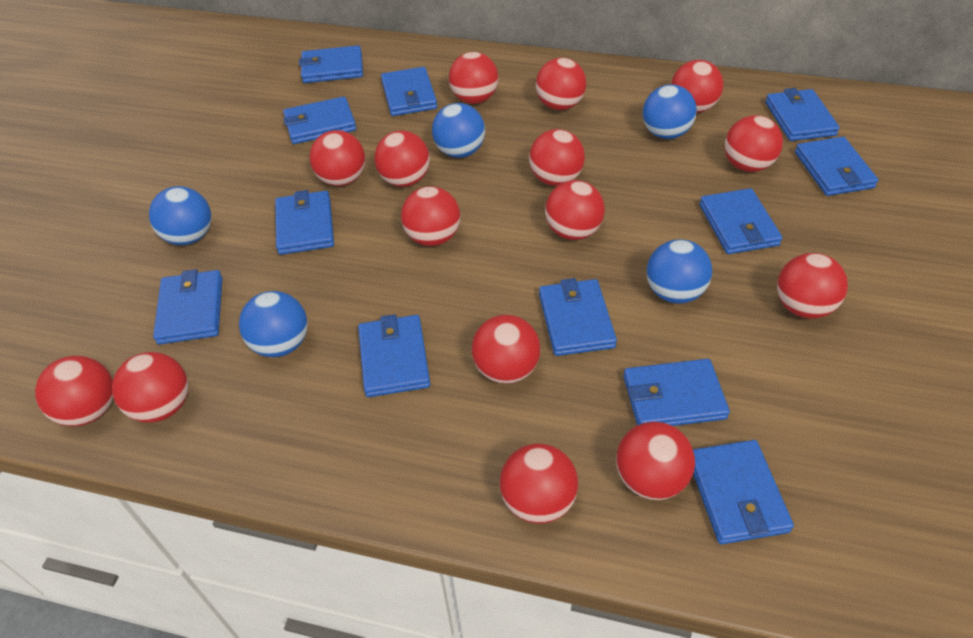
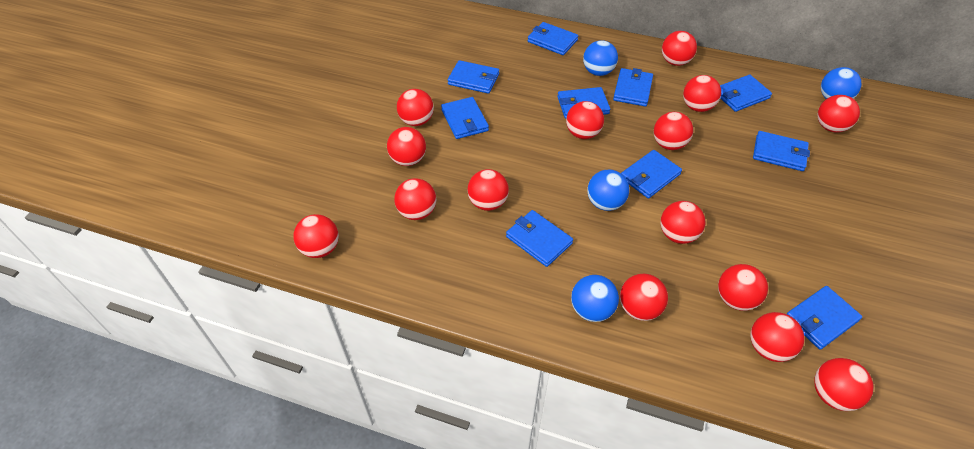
blue ball: [149,186,211,245] [239,291,308,357] [432,103,485,158] [643,84,697,139] [646,239,712,304] = 5 -> [571,275,619,322] [583,40,618,76] [587,169,629,211] [821,67,862,99] = 4
blue wallet: [153,269,222,344] [275,190,334,255] [283,96,356,144] [299,45,363,83] [358,314,430,397] [381,67,437,116] [539,278,617,356] [623,359,730,426] [693,440,794,544] [699,188,783,254] [765,88,840,141] [795,137,878,196] = 12 -> [441,97,489,139] [448,60,499,94] [506,210,573,267] [528,22,578,55] [557,87,610,119] [613,68,653,106] [621,150,682,198] [720,75,772,112] [753,131,810,171] [787,286,862,350] = 10

